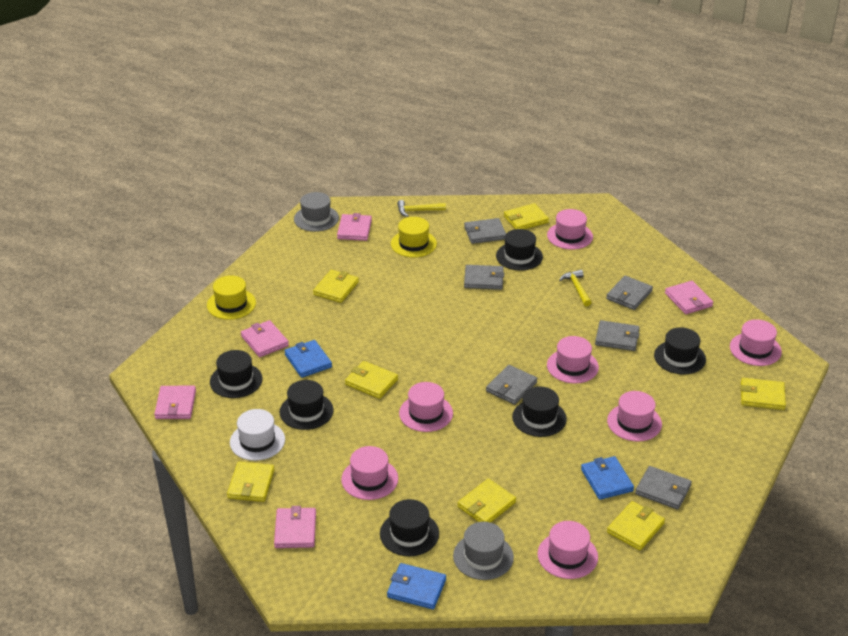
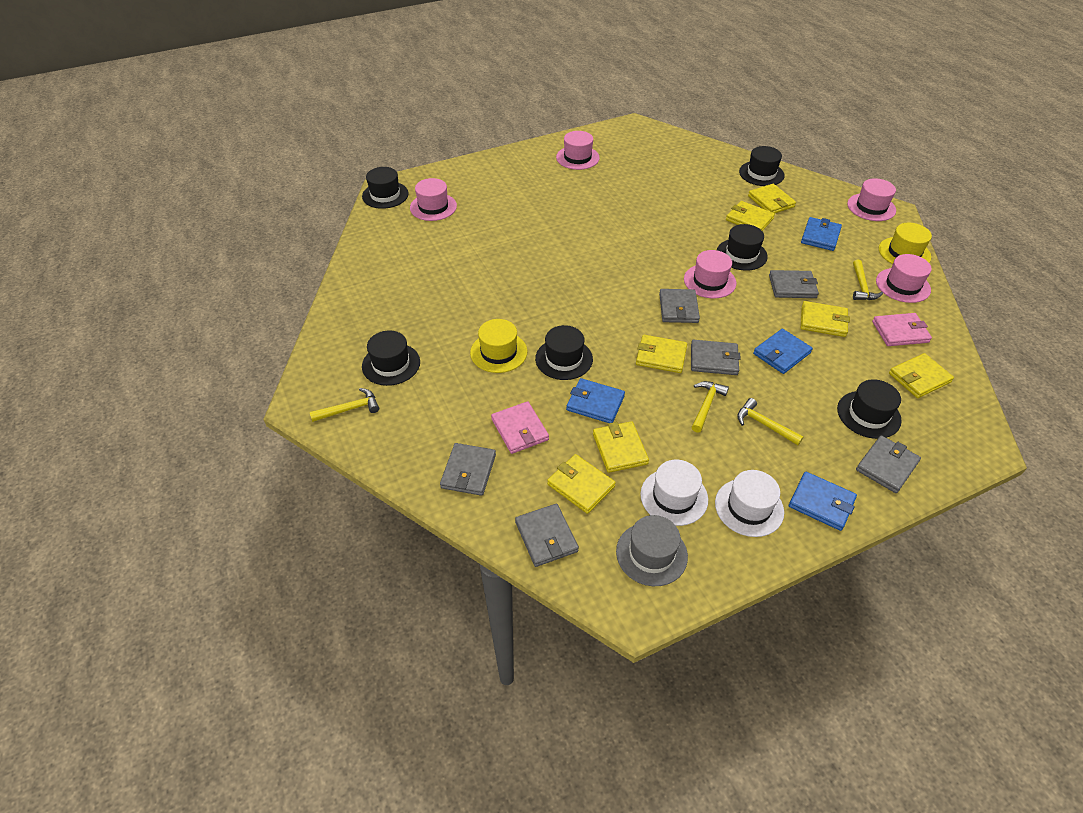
blue wallet: [284,340,332,378] [387,563,446,610] [581,456,634,500] = 3 -> [566,378,625,423] [753,329,813,374] [789,472,857,531] [801,217,842,251] = 4
grey hat: [294,192,339,232] [453,522,514,580] = 2 -> [616,515,688,586] = 1
pink hat: [341,446,398,500] [399,382,453,432] [537,521,598,579] [547,209,593,250] [547,336,599,384] [607,391,662,441] [730,319,782,366] = 7 -> [410,178,457,221] [556,131,600,170] [684,250,736,298] [847,178,896,221] [876,254,932,303] = 5
pink wallet: [154,386,196,419] [241,320,289,357] [274,506,316,548] [337,213,372,241] [665,281,713,314] = 5 -> [491,401,549,454] [872,313,932,346] = 2
white hat: [230,409,285,461] = 1 -> [640,460,708,526] [715,470,784,537] = 2
yellow hammer: [397,200,446,217] [559,270,592,307] = 2 -> [310,388,379,422] [692,381,729,433] [737,398,804,445] [853,260,883,300] = 4

